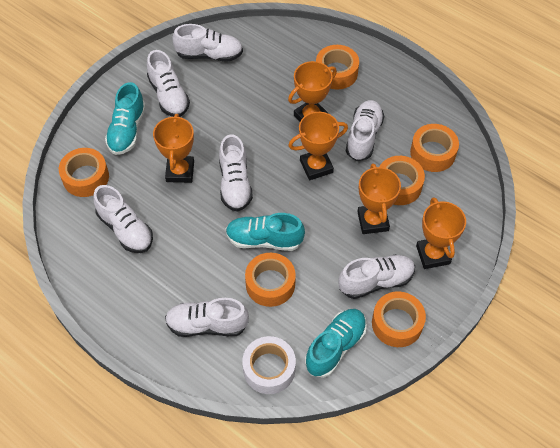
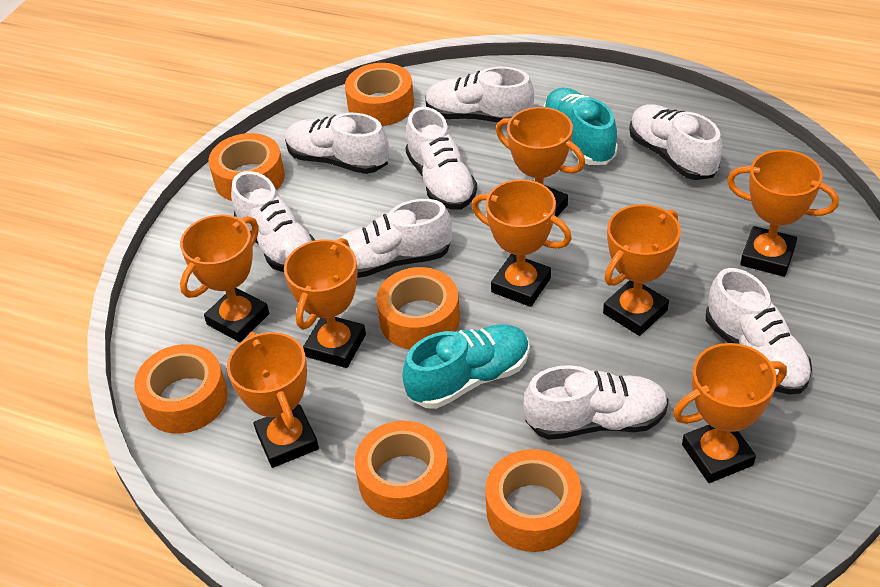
orange trophy: [153,114,194,183] [288,61,337,121] [288,112,348,180] [358,163,401,234] [416,197,466,269] = 5 -> [180,215,269,342] [227,332,319,468] [284,238,366,368] [472,179,572,307] [496,107,585,217] [603,204,681,336] [673,343,787,483] [727,150,839,277] = 8
turquoise shoe: [105,82,146,155] [226,213,305,251] [305,309,367,378] = 3 -> [402,324,530,409] [543,88,618,165] = 2
white shoe: [93,185,153,253] [147,50,190,117] [165,298,249,337] [172,24,243,62] [219,134,253,212] [338,255,415,299] [346,100,384,161] = 7 -> [231,171,315,272] [285,113,389,174] [339,199,452,278] [405,107,477,210] [425,67,534,123] [523,365,669,440] [629,104,723,180] [706,268,812,394] = 8
white tape: [242,336,296,394] = 1 -> none = 0

